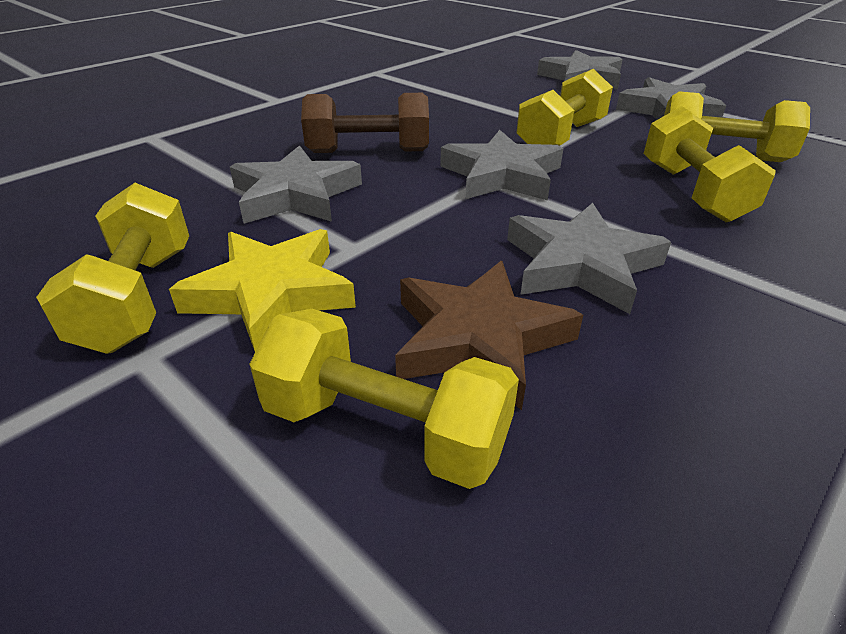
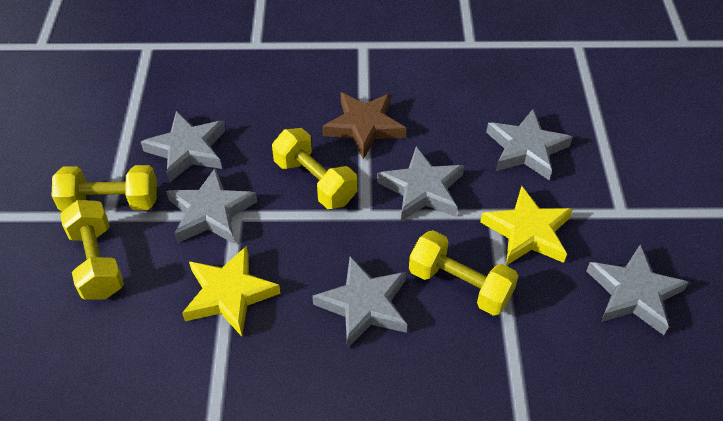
brown dumbbell: [301,93,429,153] = 1 -> none = 0
grey star: [230,145,362,224] [440,130,563,200] [507,203,671,314] [537,50,623,90] [616,77,726,120] = 5 -> [141,111,226,183] [166,168,257,244] [312,256,407,348] [377,146,464,221] [486,109,573,180] [586,245,689,335] = 6
yellow dumbbell: [36,183,189,354] [250,309,519,489] [516,69,613,146] [644,106,776,222] [664,91,810,162] = 5 -> [52,165,157,212] [60,200,124,300] [272,128,357,209] [409,230,518,316] = 4
yellow star: [169,229,356,352] = 1 -> [182,246,281,336] [480,186,573,265] = 2

